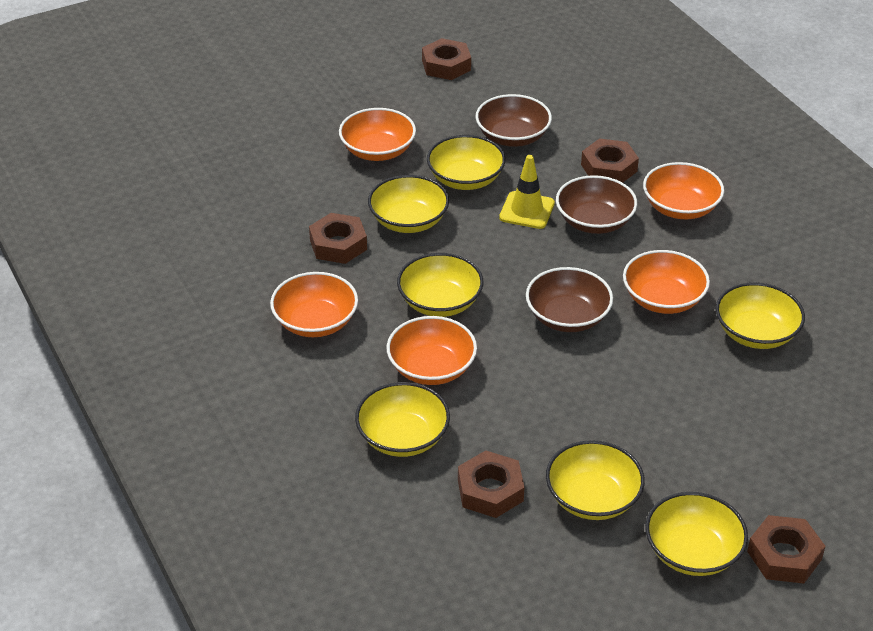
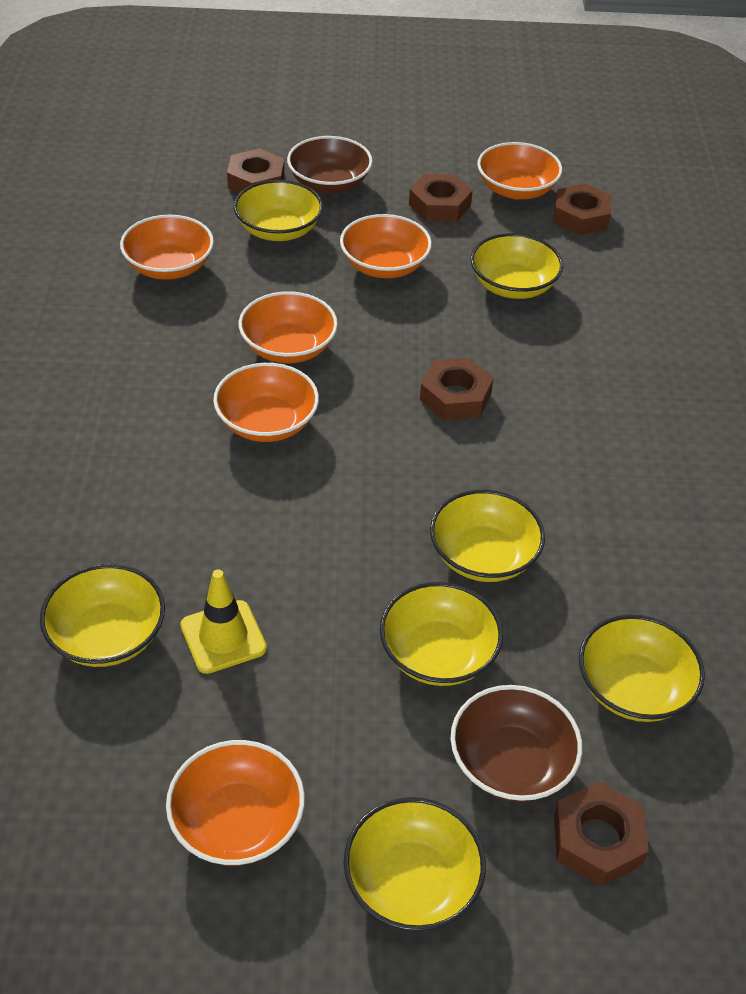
brown bowl: [476,94,552,147] [526,267,613,332] [556,175,637,234] = 3 -> [287,136,373,193] [450,685,582,802] = 2
orange bowl: [270,272,358,337] [339,108,416,161] [387,316,477,385] [623,250,710,314] [643,162,724,219] = 5 -> [120,215,214,280] [166,740,305,865] [213,363,319,442] [239,291,338,364] [340,214,432,278] [477,142,562,200] = 6

